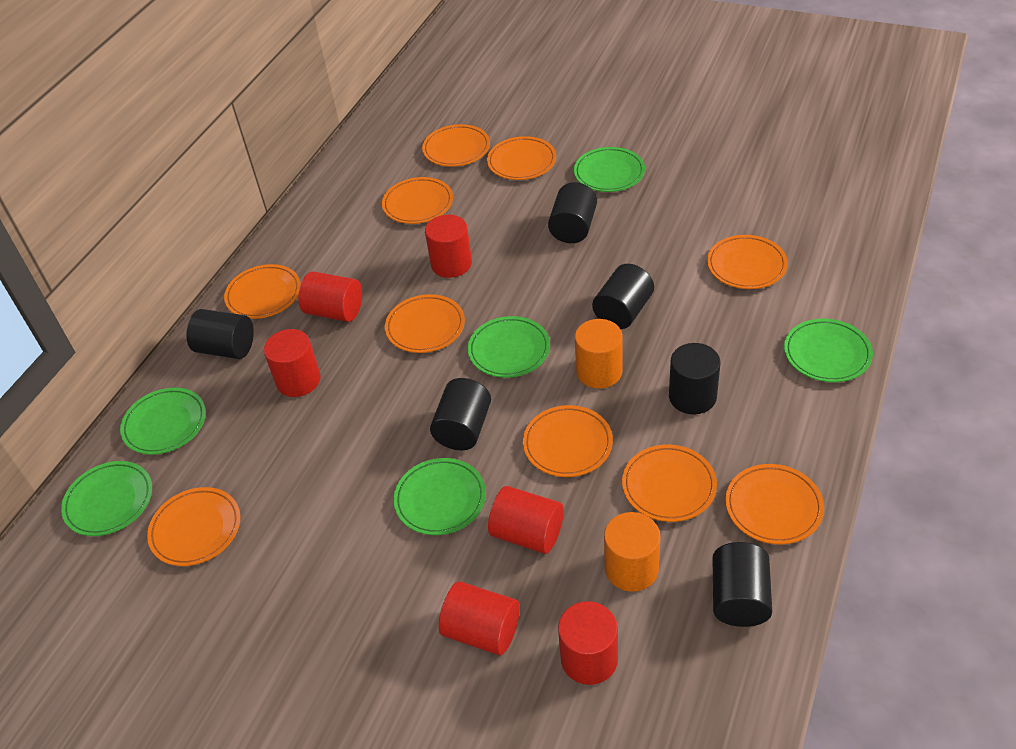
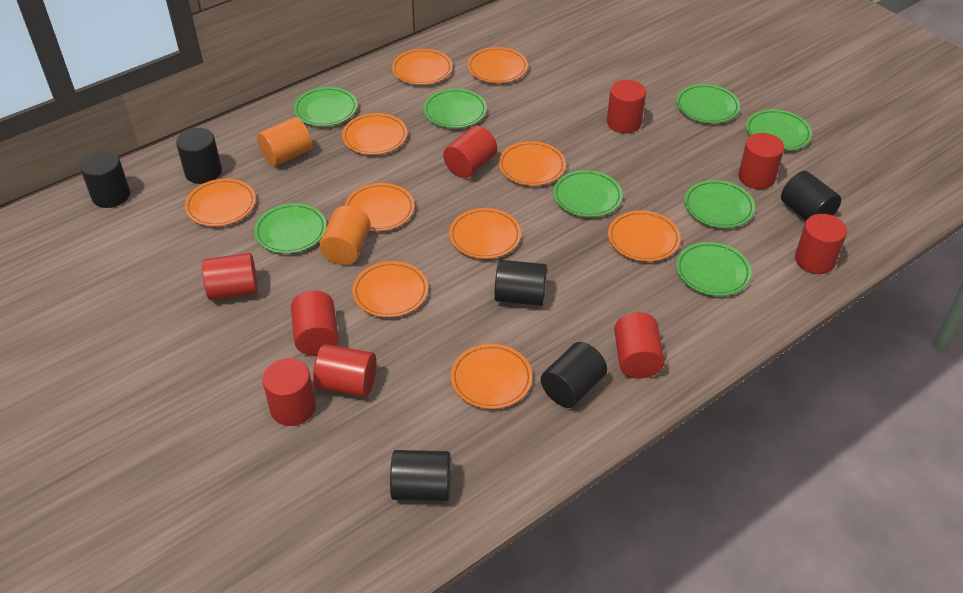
green plate: [61,461,152,536] [120,388,206,455] [394,458,486,535] [468,316,550,378] [574,147,645,192] [784,319,873,382] = 6 -> [254,203,326,254] [294,87,357,126] [423,89,487,128] [553,170,623,217] [676,84,740,123] [676,242,751,296] [684,180,755,228] [746,109,812,151] = 8
red cylinder: [264,329,321,397] [298,271,362,322] [425,214,472,278] [439,581,520,655] [488,486,564,554] [558,601,618,685] = 6 -> [202,253,258,300] [262,358,316,426] [291,291,339,355] [313,344,376,397] [443,126,497,178] [607,80,646,133] [614,312,665,379] [738,133,784,189] [795,214,847,274] = 9

